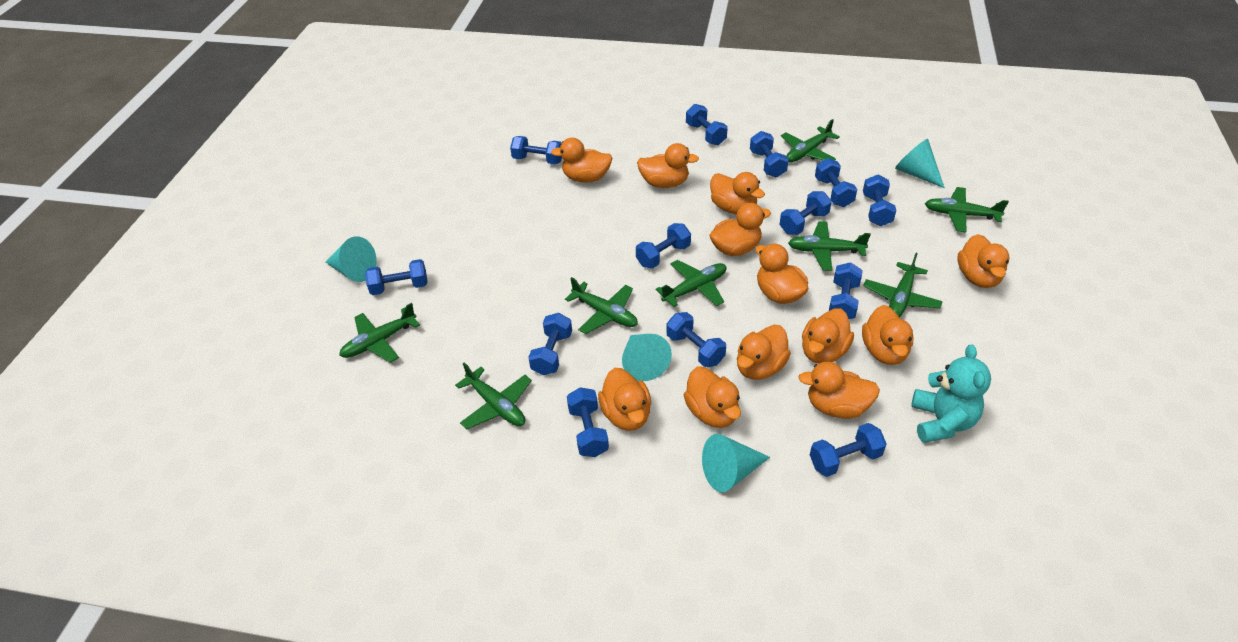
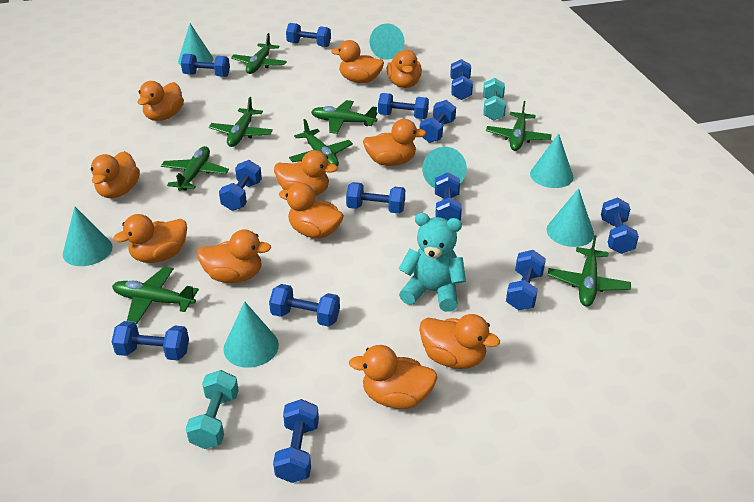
orange duck: [551,138,612,183] [598,368,651,431] [637,143,699,188] [684,367,741,428] [710,172,765,214] [710,203,771,256] [737,325,791,380] [755,244,808,304] [798,361,880,419] [802,309,854,364] [862,305,913,365] [957,234,1010,288] = 12 -> [91,151,140,198] [113,214,187,263] [138,81,184,121] [197,229,271,283] [274,150,338,196] [279,183,344,238] [331,40,384,83] [349,345,438,409] [363,119,426,166] [387,50,422,88] [419,314,500,369] = 11
turquoise cone: [326,236,377,282] [622,334,672,381] [702,434,770,492] [895,139,945,188] = 4 -> [63,207,112,266] [178,23,213,66] [223,301,279,368] [370,24,404,60] [422,147,467,188] [530,133,574,188] [547,188,594,247] = 7
turquoise dumbbell: none = 0 -> [186,370,239,449] [483,78,506,121] = 2

